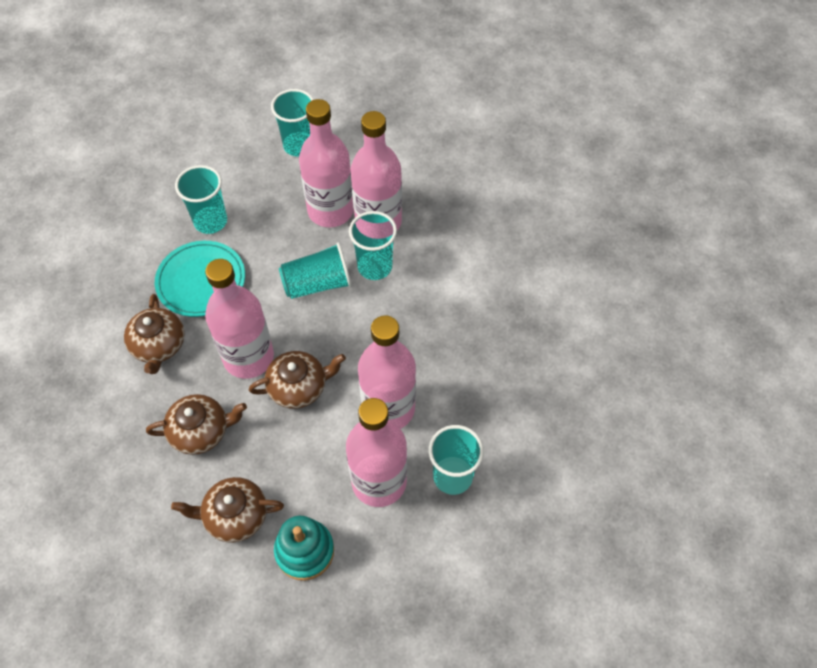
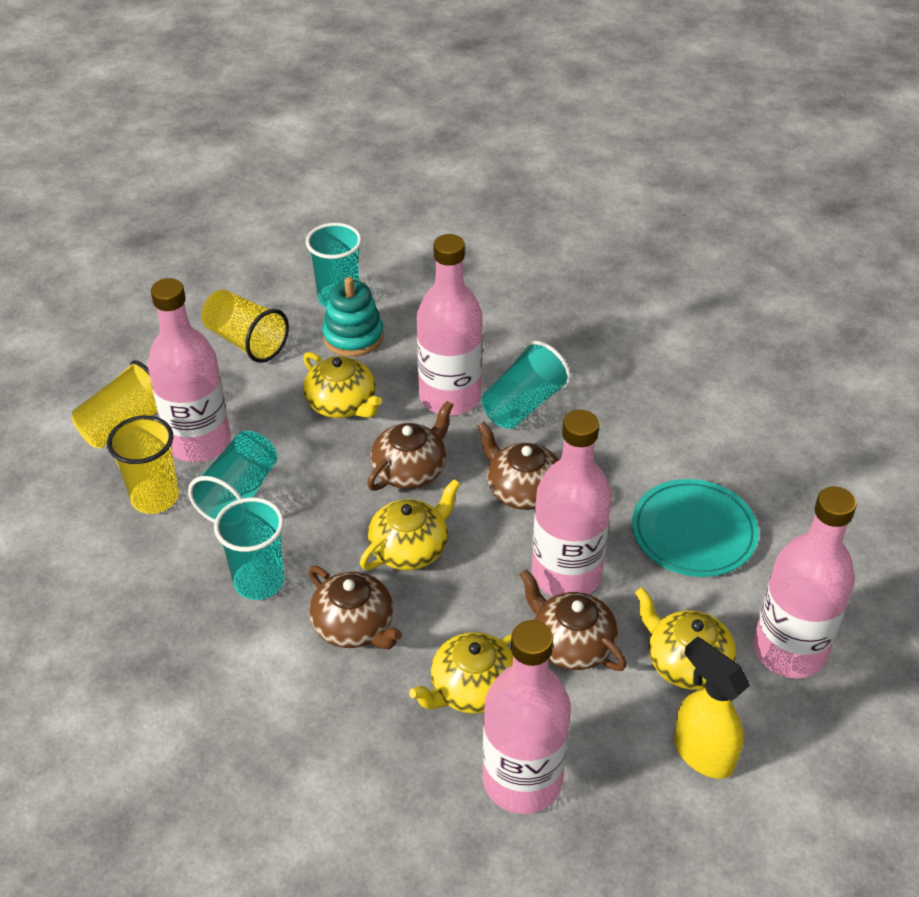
turquoise cup: [175,165,227,234] [271,89,314,156] [279,242,352,299] [349,211,397,280] [429,425,484,495] = 5 -> [188,431,277,523] [214,497,285,600] [306,223,362,308] [482,341,571,429] = 4
yellow cup: none = 0 -> [72,360,158,449] [107,416,179,514] [201,290,289,363] = 3
yellow spray bottle: none = 0 -> [674,637,750,779] = 1
yellow teapot: none = 0 -> [303,352,382,418] [360,479,460,570] [409,632,513,714] [635,587,736,690] = 4

